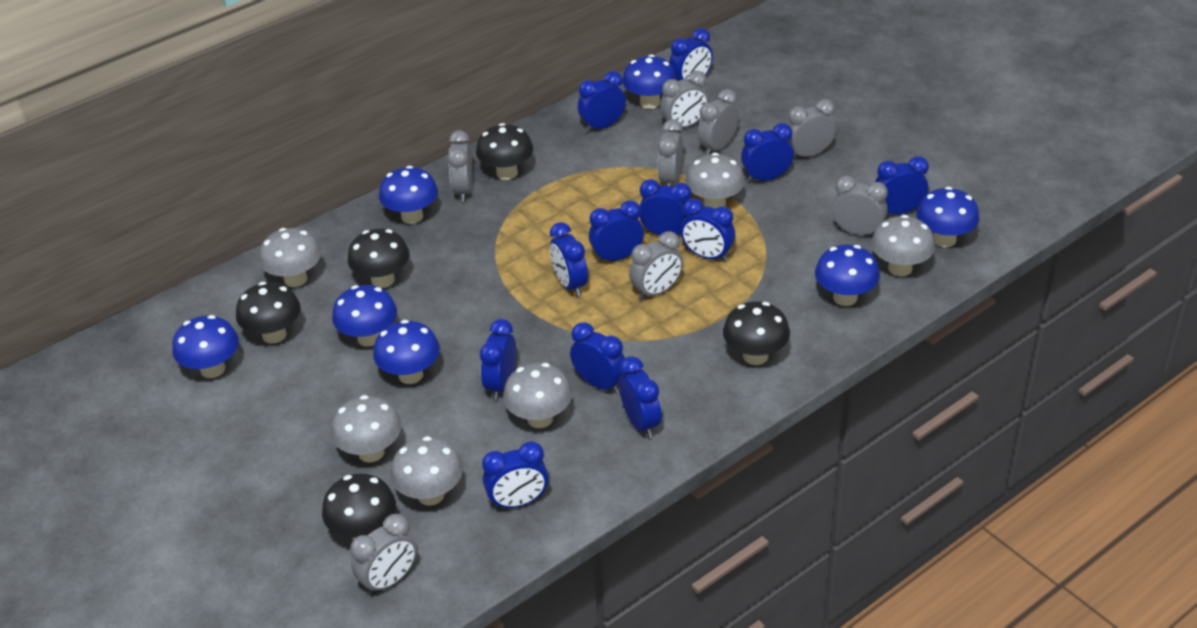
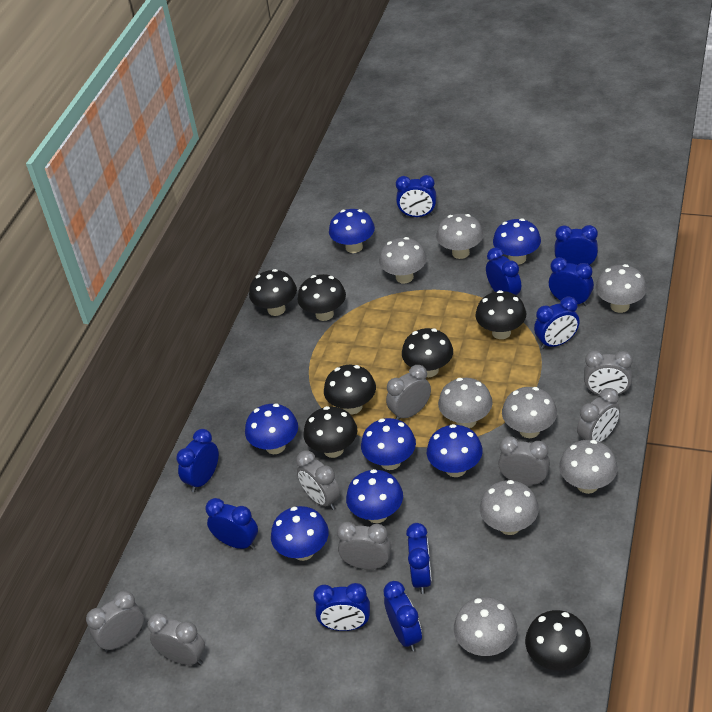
black mushroom: [236,282,301,344] [322,474,396,540] [348,229,410,288] [476,123,533,180] [723,301,790,365] = 5 -> [249,269,297,316] [297,274,346,321] [303,406,357,458] [324,365,376,414] [402,328,453,377] [476,290,526,339] [525,610,591,670] = 7
blue clock: [480,319,517,400] [482,441,549,509] [550,222,588,297] [570,322,625,393] [578,71,626,133] [589,200,644,263] [619,356,662,438] [640,179,691,235] [669,28,713,81] [680,198,735,262] [741,123,794,183] [875,156,929,214] = 12 -> [176,429,219,492] [205,498,258,549] [313,583,370,631] [383,581,422,651] [396,175,436,217] [406,523,432,594] [486,247,521,295] [534,297,580,349] [549,257,594,306] [555,225,598,267] = 10
grey mushroom: [259,228,321,287] [331,395,401,463] [390,436,463,506] [503,363,572,428] [685,153,745,209] [871,215,935,276] = 6 -> [379,237,427,283] [436,214,483,259] [438,378,493,428] [454,597,517,656] [480,480,539,535] [502,387,557,438] [559,440,618,494] [596,264,647,313] = 8

